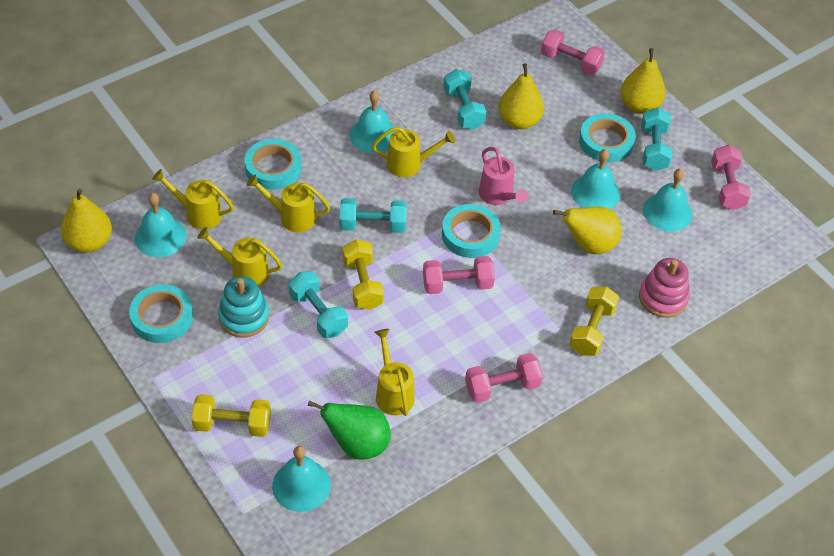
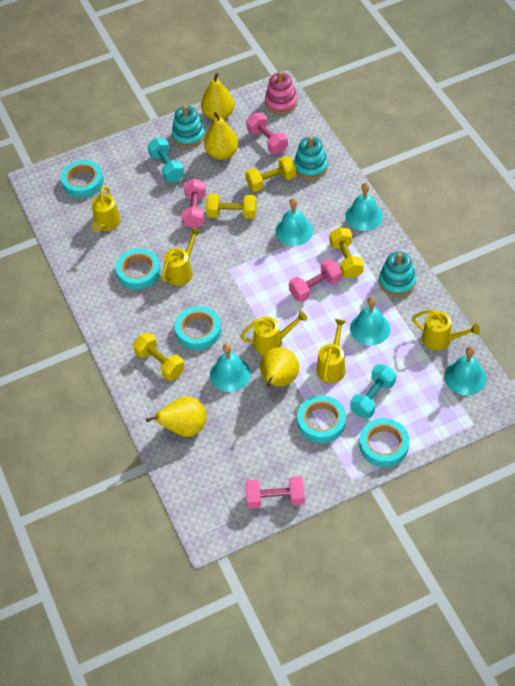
green pear: [308,401,391,460] = 1 -> none = 0
pink watering can: [479,147,528,205] = 1 -> none = 0
turquoise dumbbell: [289,271,348,338] [339,198,407,233] [443,69,487,130] [641,108,673,171] = 4 -> [147,138,184,182] [350,364,396,419] = 2
turquoise stacking toy: [218,276,269,338] = 1 -> [172,105,205,148] [294,136,328,179] [379,252,416,297] = 3
turquoise tape: [129,284,193,343] [244,139,302,190] [442,204,501,258] [579,113,636,163] = 4 -> [61,160,104,198] [116,248,161,290] [175,306,221,350] [297,395,346,443] [359,418,409,467] = 5
yellow dumbbell: [191,394,271,437] [343,239,384,310] [569,286,619,356] = 3 -> [133,332,185,381] [206,194,257,219] [245,156,296,192] [329,227,364,278] = 4

